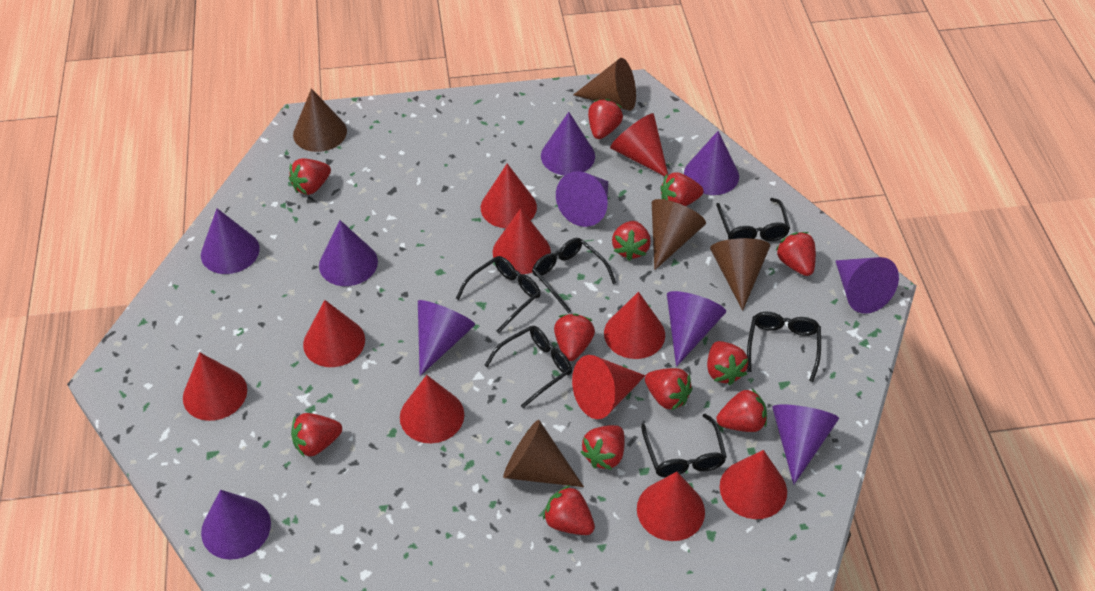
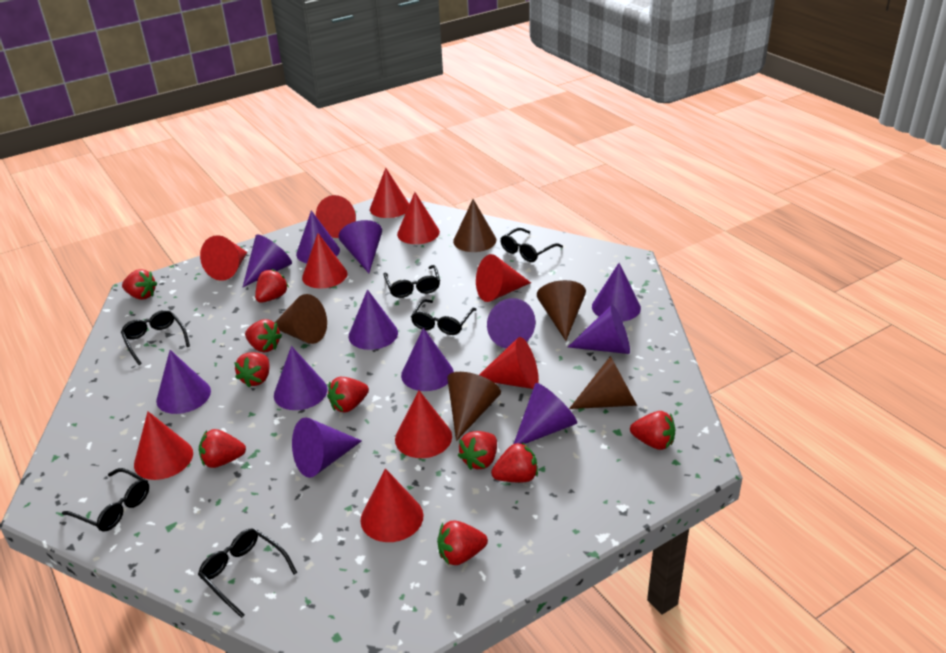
purple cone: [201,208,259,274] [201,490,271,560] [319,220,378,286] [418,300,475,376] [541,112,595,175] [556,171,608,227] [667,291,726,367] [684,131,739,195] [772,404,839,485] [835,257,899,314] = 10 -> [156,350,211,414] [243,235,292,287] [274,346,328,410] [292,417,362,478] [296,210,340,263] [339,220,382,273] [348,289,398,350] [401,328,454,391] [487,298,536,349] [514,383,577,444] [568,305,630,354] [592,263,641,322] = 12
red strawberry: [289,158,331,195] [291,413,342,456] [543,485,595,535] [554,314,595,361] [580,425,625,470] [588,99,623,139] [612,221,651,261] [645,368,692,411] [660,172,704,206] [707,341,748,385] [716,389,767,432] [776,232,816,276] = 12 -> [122,269,157,300] [199,429,246,468] [234,352,270,387] [245,319,282,352] [255,269,289,303] [327,377,369,413] [437,521,488,565] [458,431,497,470] [491,442,538,482] [630,411,675,450] = 10

